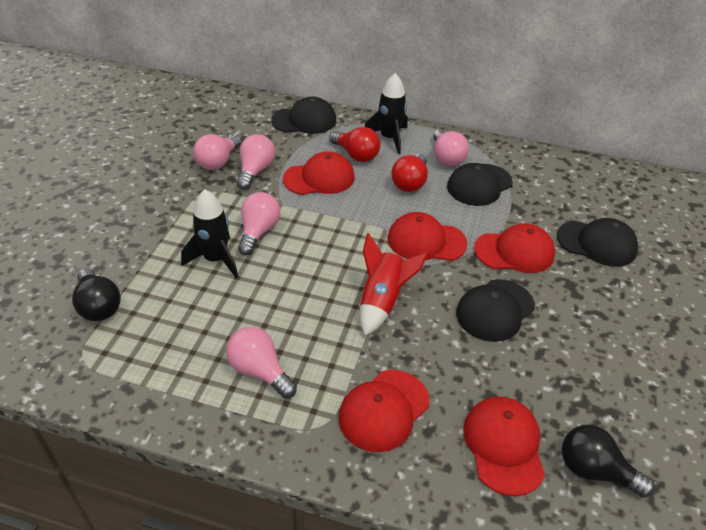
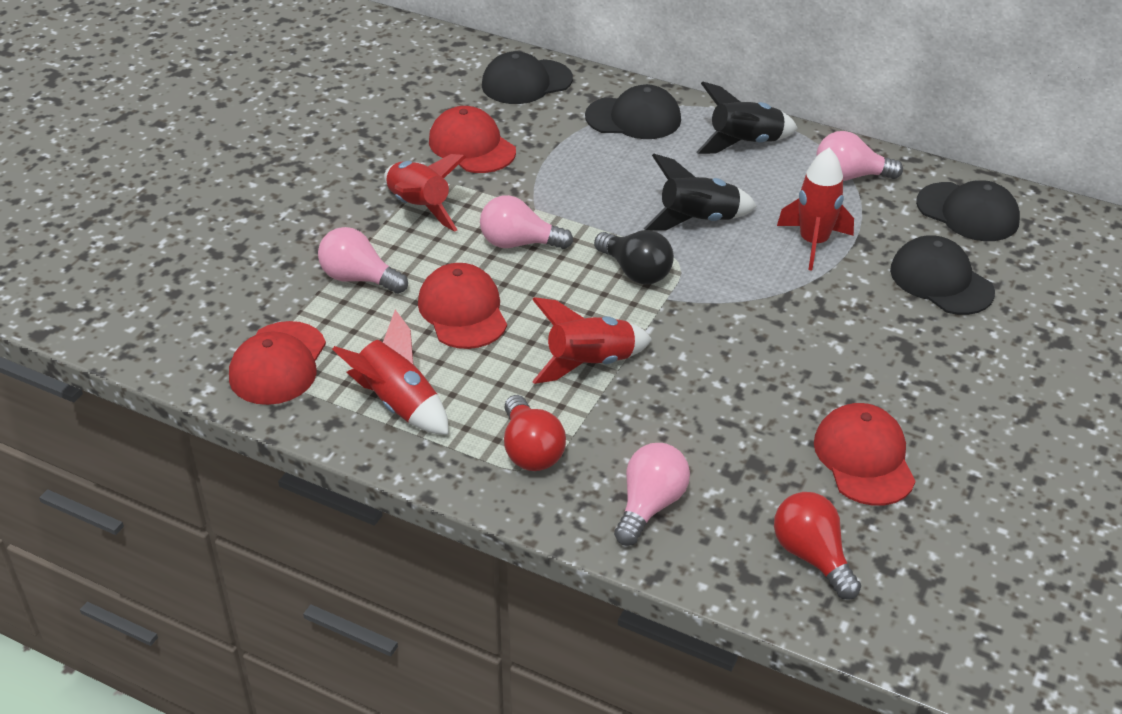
black light bulb: [72,268,121,321] [562,425,655,498] = 2 -> [594,230,674,284] = 1
pink light bulb: [193,134,242,170] [226,327,297,398] [237,134,275,190] [238,192,280,256] [433,129,469,166] = 5 -> [318,227,408,294] [480,195,573,249] [614,443,690,546] [816,131,903,181] = 4
red cap: [283,151,355,195] [338,370,429,452] [388,212,467,261] [463,397,545,496] [474,223,555,273] = 5 -> [229,321,326,405] [418,263,507,349] [429,106,516,173] [814,403,916,506] = 4
red rocket: [360,233,428,336] = 1 -> [332,310,449,435] [384,154,466,232] [532,297,652,384] [777,148,854,270] = 4

